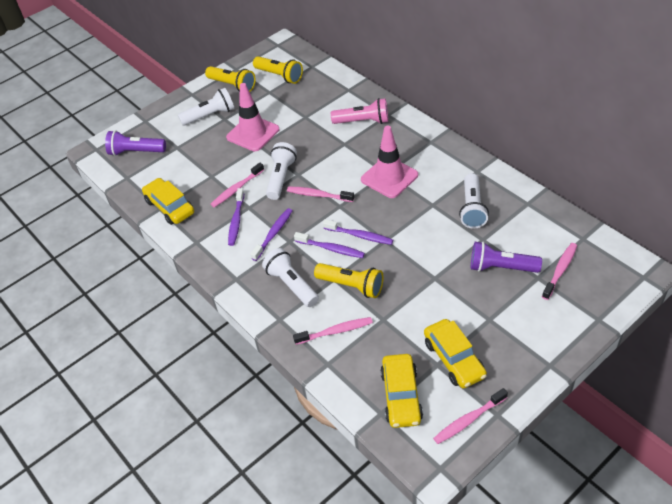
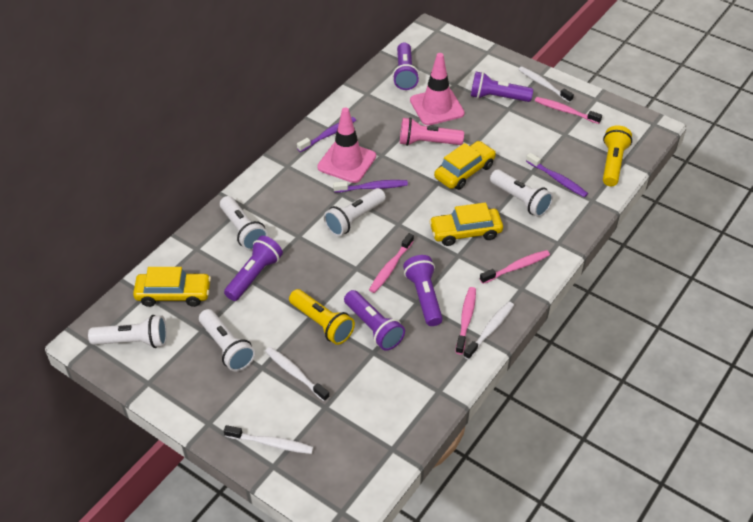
pink toothbrush: [211,163,264,207] [287,187,354,202] [293,317,373,345] [433,388,508,444] [542,243,577,300] = 5 -> [369,233,414,293] [455,287,476,354] [480,250,550,284] [535,97,602,124] = 4
purple flashlight: [105,130,166,156] [471,241,542,273] = 2 -> [224,236,283,301] [344,290,405,351] [392,43,419,90] [403,255,443,326] [471,72,533,102] = 5
purple toothbrush: [228,188,244,246] [251,208,292,261] [294,232,365,258] [323,219,393,245] = 4 -> [297,117,356,152] [333,180,408,193] [526,153,588,197] = 3
white flashlight: [178,88,234,126] [262,248,319,307] [266,142,297,200] [459,173,489,229] = 4 -> [88,315,167,348] [199,309,255,372] [220,196,268,251] [324,188,386,236] [490,170,553,217] = 5
white toothbrush: none = 0 -> [224,425,314,454] [265,347,330,402] [463,302,514,360] [518,66,574,103] = 4
yellow flashlight: [205,66,256,92] [253,56,303,84] [314,263,384,298] = 3 -> [289,289,355,345] [603,125,632,186] = 2

